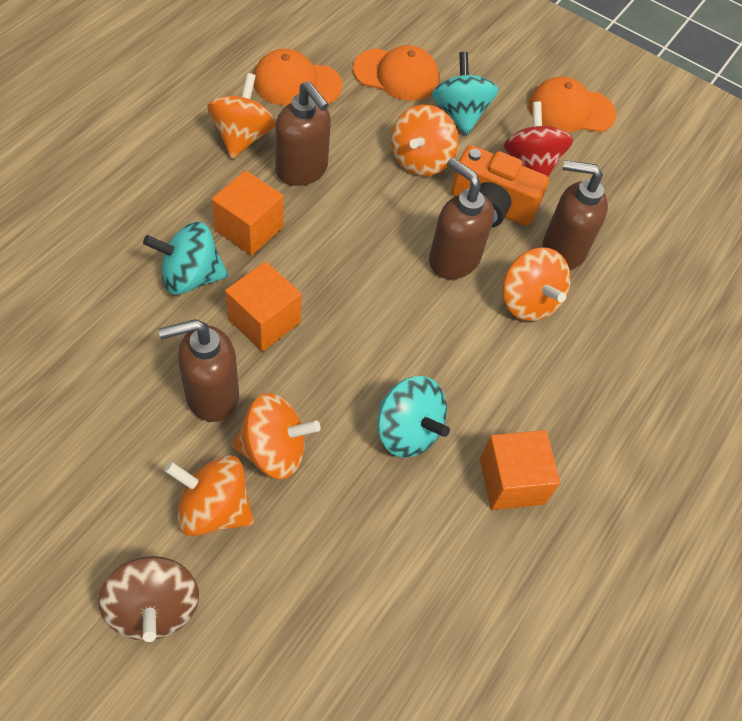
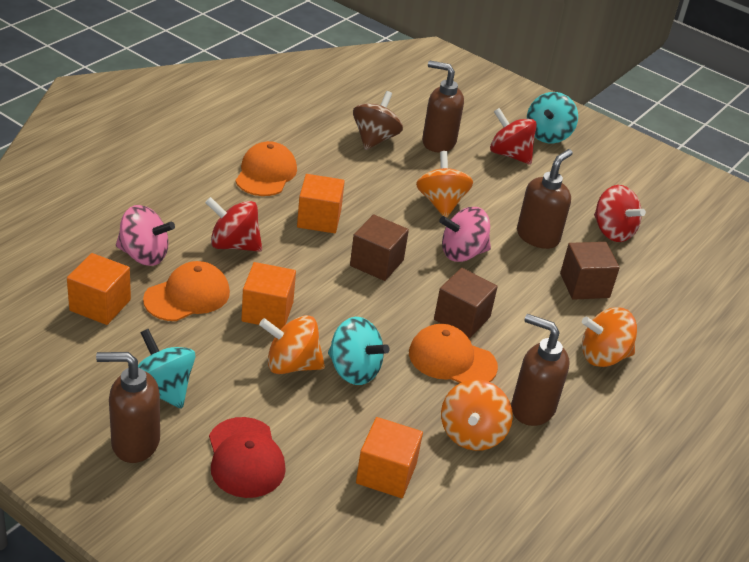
brown cube: none = 0 -> [350,214,409,281] [434,268,498,338] [560,242,620,300] = 3
orange camera: [451,145,549,227] = 1 -> none = 0
orange cube: [212,170,284,256] [225,261,302,352] [480,430,560,510] = 3 -> [67,253,131,325] [241,262,296,329] [297,174,345,233] [356,417,423,498] = 4
orange spinning top: [164,455,254,536] [207,73,276,159] [233,393,321,479] [391,105,459,176] [503,247,571,321] = 5 -> [259,315,325,374] [416,151,473,218] [441,379,513,451] [582,307,637,367] = 4
pink spinning top: none = 0 -> [116,205,175,266] [439,207,491,262] = 2
red cap: none = 0 -> [209,417,286,498] = 1
red spinning top: [504,101,573,176] = 1 -> [205,197,262,252] [490,108,537,164] [594,185,646,242] = 3

